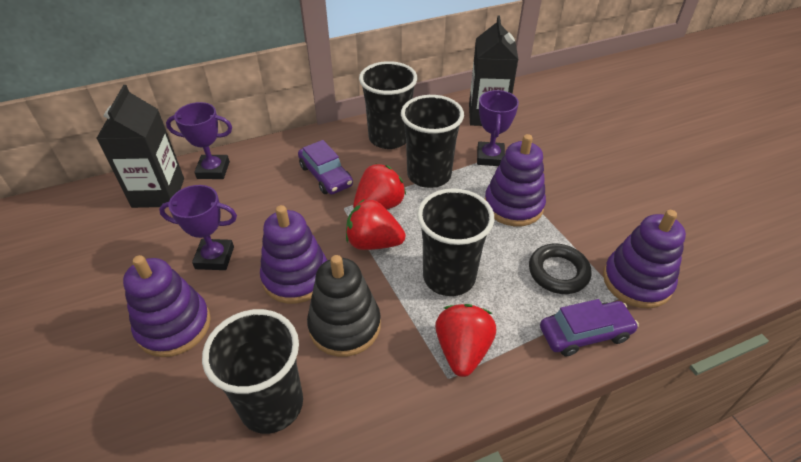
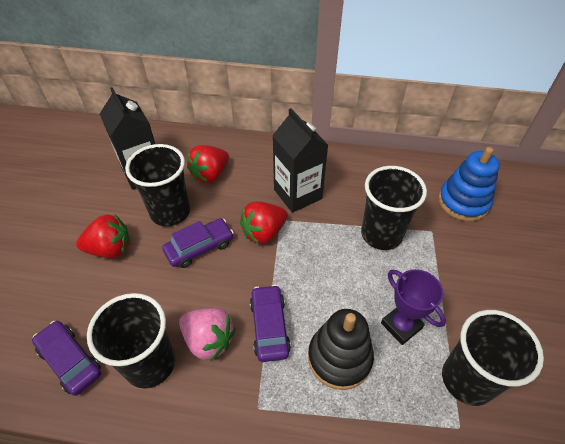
black ring: [529,244,592,294] = 1 -> none = 0
blue stacking toy: none = 0 -> [438,147,500,221] = 1
pink strawberry: none = 0 -> [179,308,235,362] = 1
purple car: [298,140,353,194] [540,299,639,356] = 2 -> [32,321,101,396] [162,218,234,268] [250,285,291,362] = 3
purple stacking toy: [123,255,211,357] [260,205,327,304] [485,134,546,226] [603,210,686,308] = 4 -> none = 0
purple trophy: [159,185,237,270] [166,102,232,179] [477,90,519,166] = 3 -> [381,269,446,345] = 1

